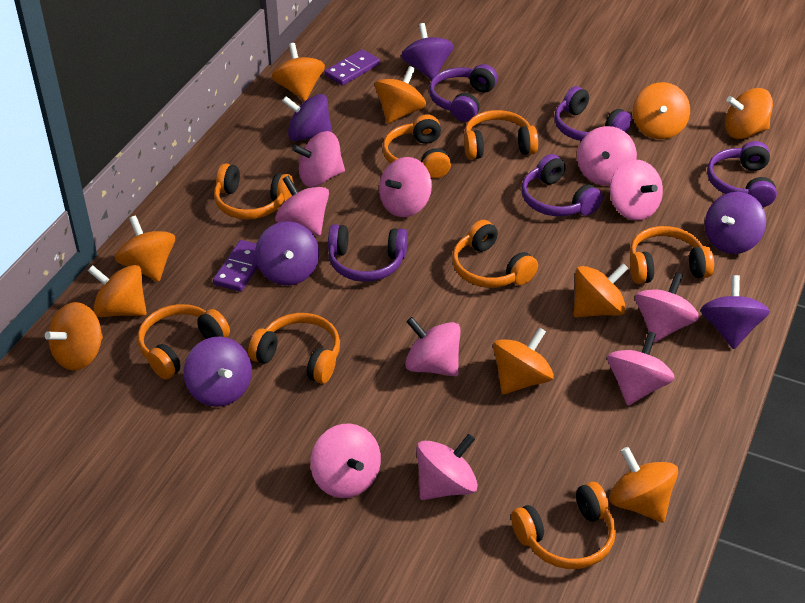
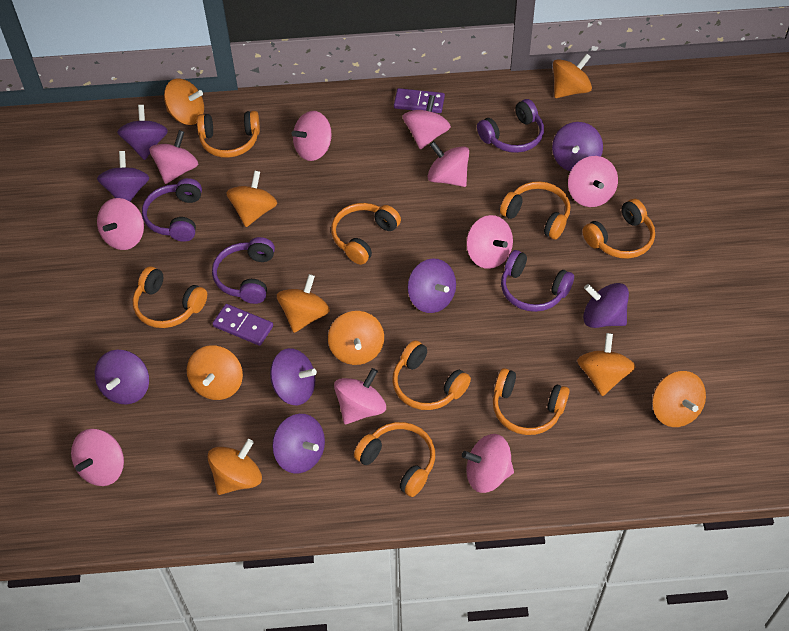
orange spinning top: [45,302,103,371] [88,265,147,317] [115,216,175,282] [272,43,325,101] [375,66,426,124] [493,327,554,395] [574,263,628,318] [609,447,678,523] [633,82,690,139] [725,88,773,139] = 10 -> [164,78,204,125] [187,345,243,400] [207,439,262,495] [226,170,277,227] [277,274,330,333] [328,311,384,365] [553,53,592,98] [577,333,635,396] [652,371,706,427] = 9
purple headphones: [328,224,408,282] [429,64,498,122] [522,154,603,216] [554,86,632,141] [707,141,777,207] = 5 -> [142,178,202,242] [212,237,275,304] [477,99,544,153] [501,250,574,312] = 4
purple spinning top: [184,337,252,407] [255,221,319,285] [282,94,332,141] [401,23,454,80] [701,275,770,349] [705,192,766,254] = 6 -> [95,350,149,404] [97,151,149,201] [117,105,168,160] [270,348,317,405] [272,414,325,473] [408,259,456,313] [552,122,603,172] [583,283,629,328] = 8

